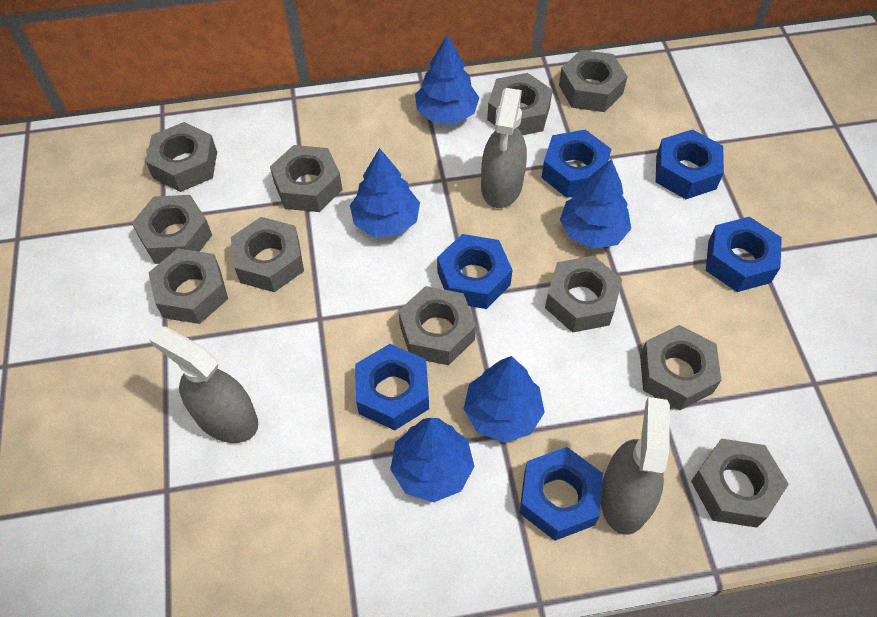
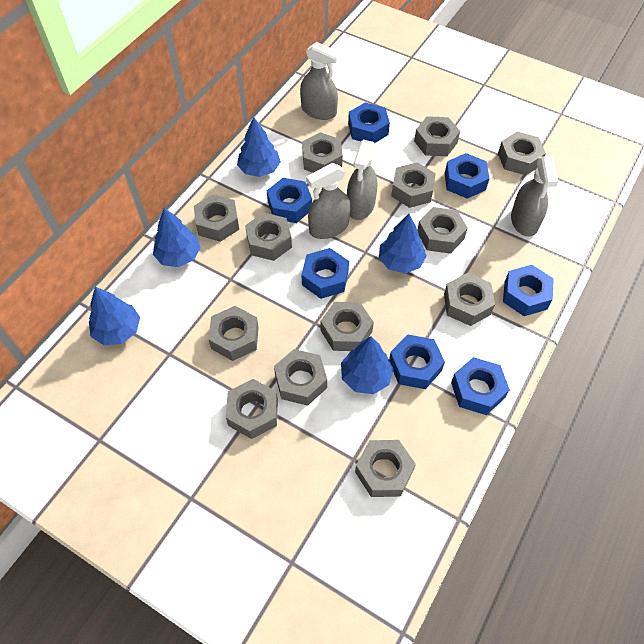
blue nut: [355,344,429,430] [437,234,512,309] [519,447,603,541] [541,130,611,198] [656,129,724,199] [706,217,782,292] = 6 -> [267,178,312,223] [301,248,349,299] [348,103,390,143] [389,334,445,389] [445,153,490,199] [451,357,510,415] [503,265,554,316] = 7
grey nut: [132,195,212,264] [146,122,217,192] [148,248,228,324] [231,217,304,292] [270,145,342,212] [399,286,476,365] [487,73,552,135] [545,256,622,333] [559,50,628,112] [640,325,721,410] [691,439,789,528] = 11 -> [194,194,239,242] [208,306,259,361] [226,379,278,439] [245,213,292,261] [274,349,327,406] [302,132,343,173] [321,302,374,351] [355,440,416,497] [391,162,436,208] [414,116,460,156] [418,207,468,254] [444,273,495,326] [498,132,546,175] = 13
grey spray bottle: [149,326,258,443] [481,88,527,208] [601,397,670,535] = 3 -> [300,42,340,120] [306,163,350,239] [347,140,377,220] [511,156,558,237] = 4

